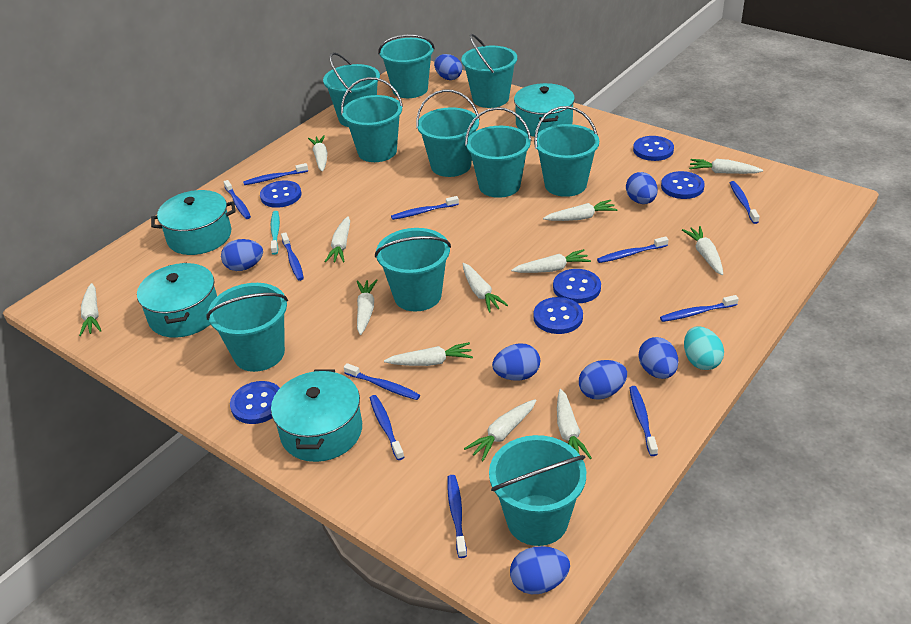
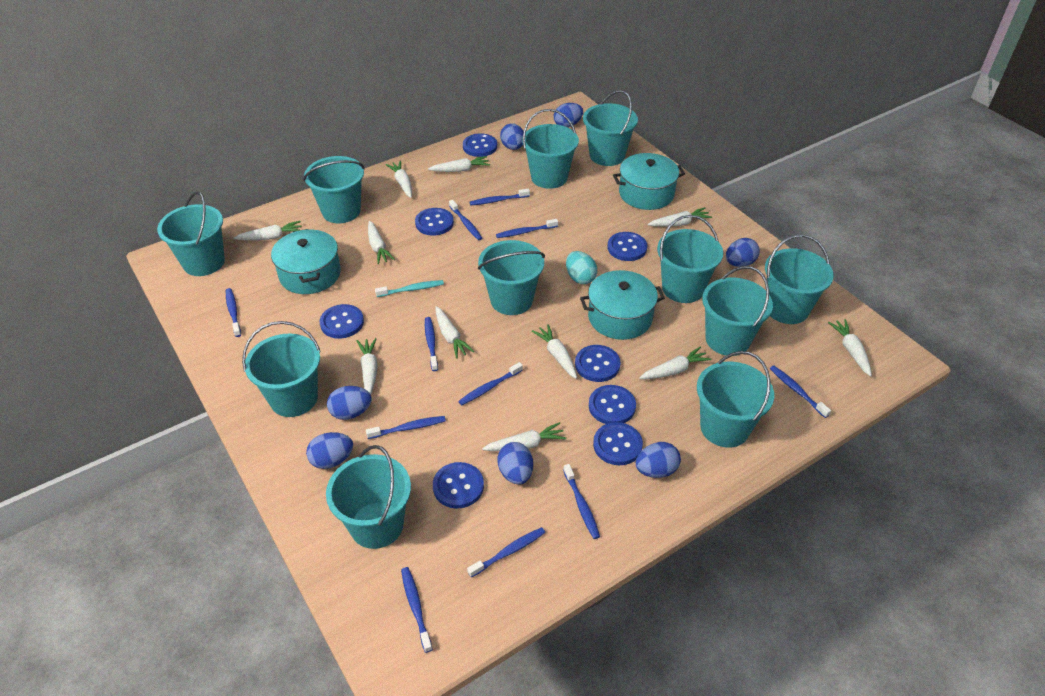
blue button: [230,381,280,424] [260,181,301,208] [534,297,583,334] [553,269,601,303] [633,136,674,161] [661,171,705,199] = 6 -> [320,304,364,339] [415,208,454,236] [433,462,484,509] [463,133,497,157] [575,345,621,382] [589,385,636,424] [593,422,643,465] [607,232,647,261] = 8
turquoise bucket: [207,283,288,372] [323,52,380,127] [341,77,403,162] [375,228,451,312] [378,34,435,98] [416,90,480,177] [461,34,517,108] [465,107,532,198] [489,435,586,546] [534,106,599,197] = 10 -> [157,191,225,276] [242,321,321,417] [303,156,365,223] [326,445,411,549] [478,240,545,315] [522,109,579,189] [583,90,638,166] [657,215,723,303] [697,351,774,448] [702,266,773,356] [765,234,834,324] = 11
turquoise pot: [137,262,217,338] [151,190,236,255] [271,369,362,462] [514,83,575,137] = 4 -> [271,229,341,294] [580,270,665,340] [613,153,685,210] = 3
white carrot: [79,283,102,336] [308,135,328,172] [325,216,350,263] [357,279,377,335] [384,342,473,366] [463,263,508,313] [464,399,536,461] [511,249,591,273] [543,200,618,221] [557,389,592,459] [682,226,723,275] [689,159,763,174] = 12 -> [234,221,302,240] [357,338,378,395] [368,221,395,264] [386,161,412,198] [428,156,490,172] [435,306,474,359] [482,422,566,451] [532,324,577,379] [639,346,712,379] [648,207,712,227] [828,319,872,376] = 11

